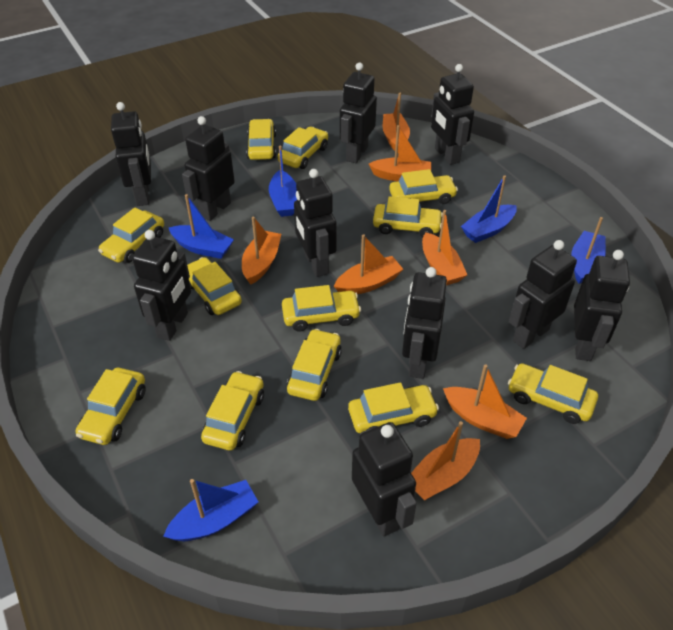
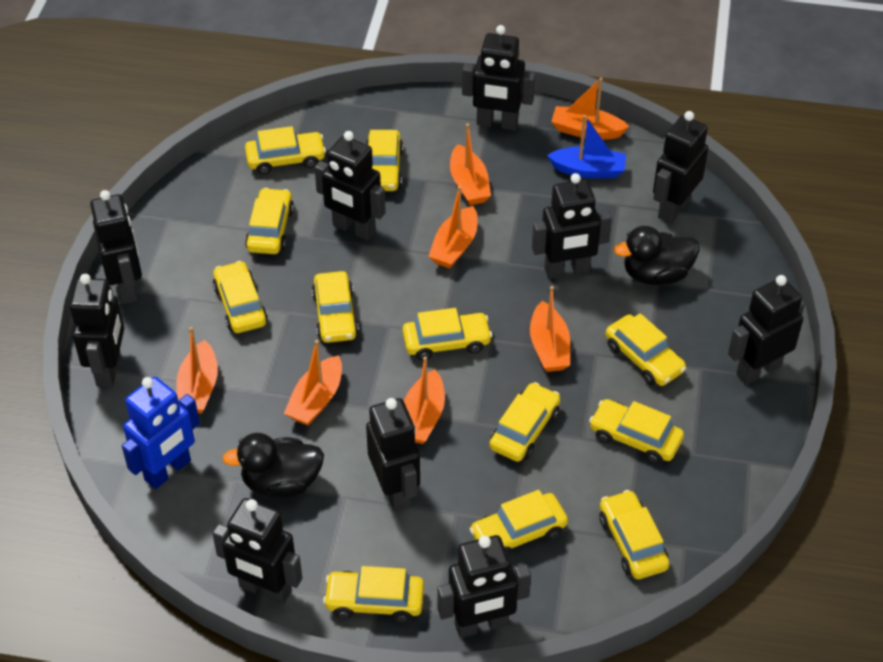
black duck: none = 0 -> [222,433,324,498] [614,226,699,285] = 2
blue boat: [163,479,258,541] [169,194,234,259] [269,146,297,217] [461,175,517,243] [571,217,606,284] = 5 -> [547,115,626,178] = 1
blue robot: none = 0 -> [122,377,200,489] = 1

